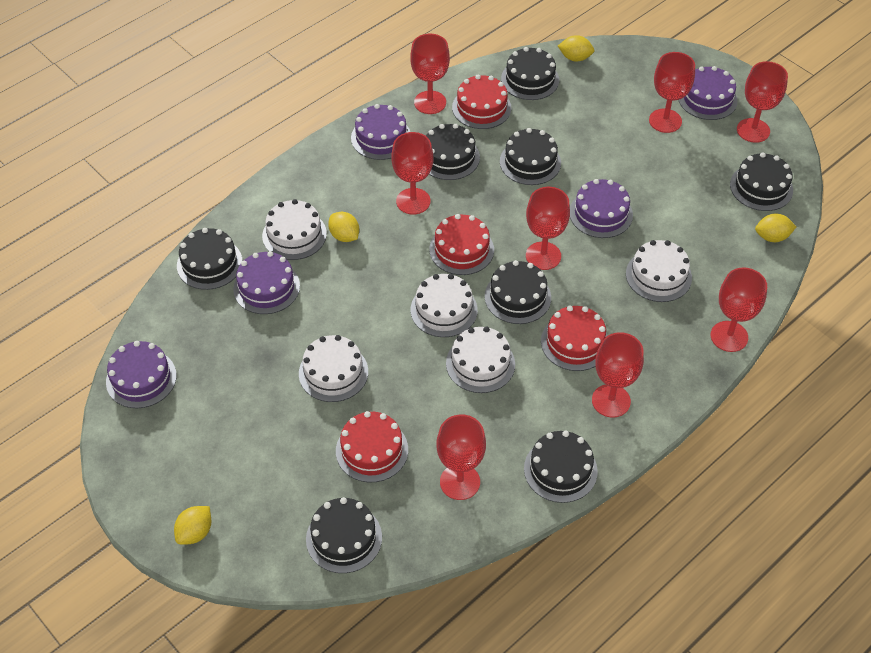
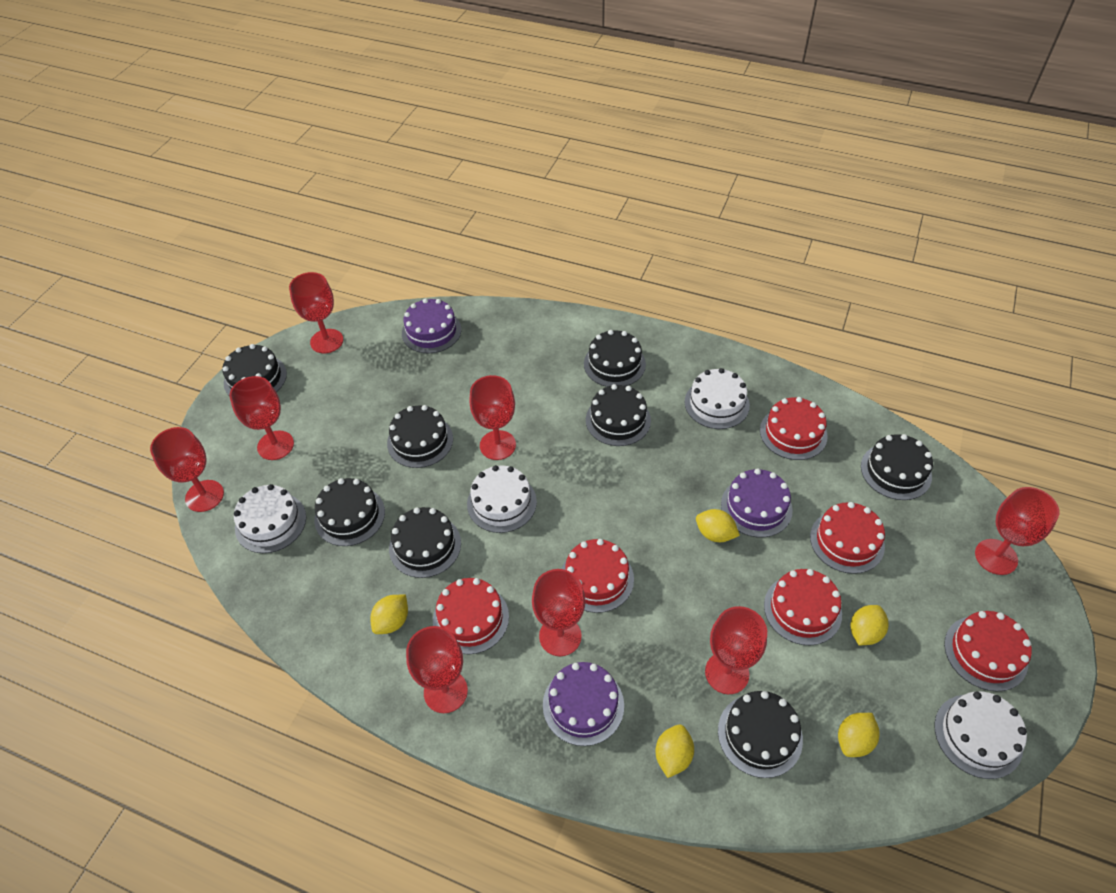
purple cake: [106,341,177,408] [233,251,300,314] [351,104,410,160] [570,179,633,238] [679,66,738,120] = 5 -> [402,298,461,353] [543,662,624,746] [721,468,793,538] = 3
red cake: [336,411,408,482] [429,214,494,275] [452,75,511,129] [541,306,608,371] = 4 -> [433,578,509,654] [562,539,634,613] [760,397,828,460] [764,569,842,645] [810,502,885,574] [944,611,1032,691] = 6
white cake: [262,199,327,260] [299,335,368,402] [411,274,478,337] [446,326,515,393] [626,240,692,302] = 5 -> [234,484,306,553] [467,465,537,533] [685,368,750,429] [934,691,1027,779] = 4
yellow lemon: [174,506,211,545] [328,212,359,242] [558,35,594,62] [755,213,796,242] = 4 -> [370,595,408,634] [656,724,694,778] [696,509,740,542] [838,713,879,757] [851,605,888,645] = 5

